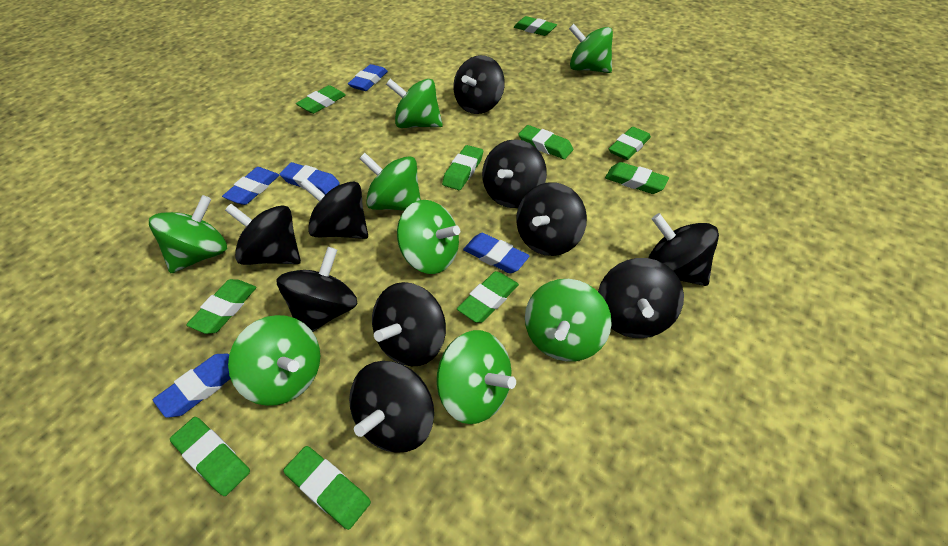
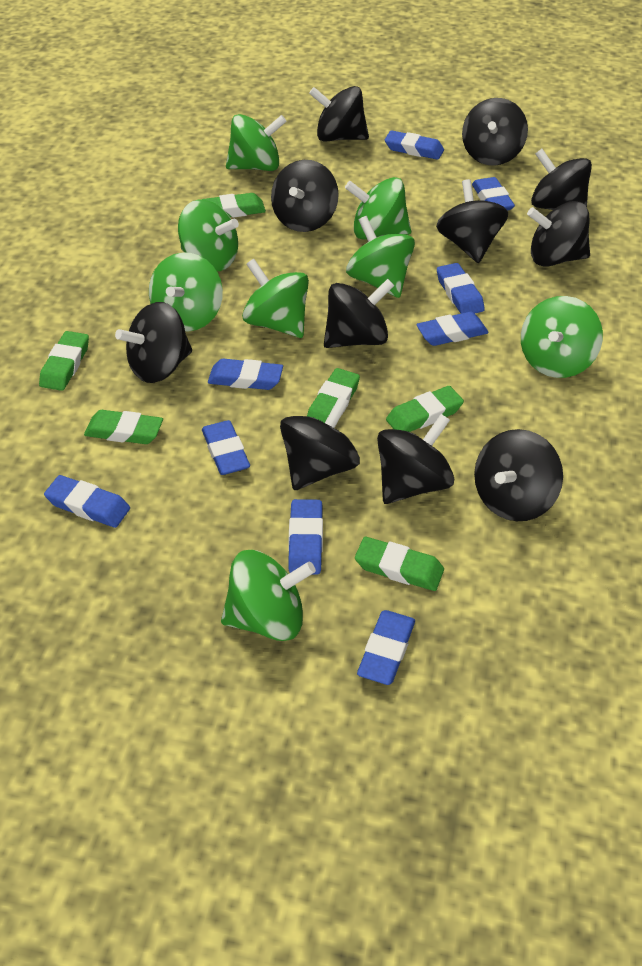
black spinning top: [225,204,301,265] [277,247,357,332] [300,178,368,239] [349,361,434,453] [372,282,446,366] [454,55,505,114] [482,139,547,208] [516,182,587,256] [598,258,684,338] [648,213,719,286] = 10 -> [115,302,192,383] [271,160,339,232] [280,396,360,490] [309,86,369,142] [324,279,394,348] [377,414,454,504] [436,179,508,263] [462,98,528,166] [474,429,563,521] [527,201,590,266] [531,149,592,210] = 11
blue eraser: [153,354,231,418] [222,167,280,205] [280,162,340,195] [348,64,388,91] [463,233,529,274] = 5 -> [44,475,130,528] [202,420,250,475] [208,359,283,390] [288,499,323,575] [357,610,415,685] [385,130,444,160] [416,312,489,346] [437,263,485,313] [472,177,515,211] = 9
green eraser: [170,417,250,496] [186,279,257,334] [283,446,371,530] [296,85,346,114] [442,145,483,190] [457,271,519,323] [514,16,557,36] [518,125,573,159] [605,162,669,194] [609,127,651,160] = 10 -> [39,331,89,391] [84,410,163,444] [201,193,266,217] [307,368,360,423] [355,537,444,591] [386,386,464,432] = 6

